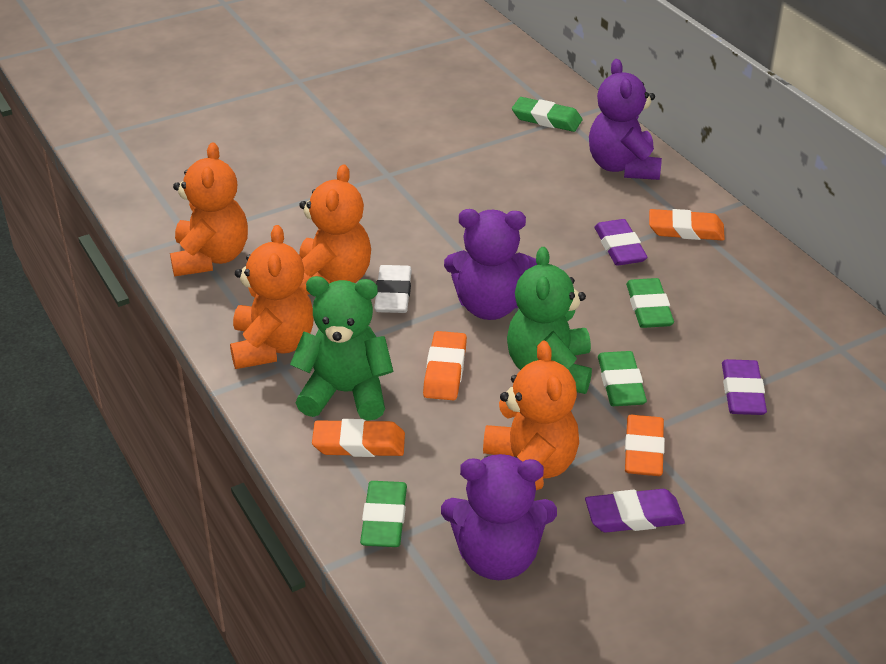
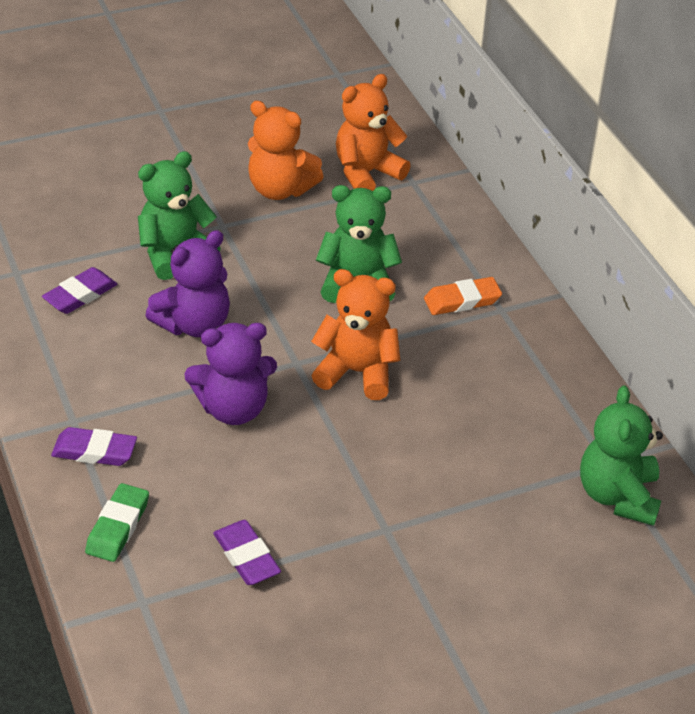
green eraser: [360,481,407,547] [512,97,582,132] [598,351,647,406] [626,278,674,328] = 4 -> [85,483,149,562] = 1
green teddy bear: [290,276,394,421] [507,247,592,394] = 2 -> [138,151,221,280] [316,185,402,303] [580,385,663,526] = 3
orange eraser: [312,419,405,457] [423,331,467,400] [625,415,665,476] [649,209,725,240] = 4 -> [424,277,502,315] = 1
orange teddy bear: [170,143,248,277] [230,225,314,369] [299,164,371,294] [483,340,579,490] = 4 -> [248,101,324,200] [311,269,400,400] [336,74,411,191] = 3
purple teddy bear: [441,454,557,580] [444,209,537,320] [589,59,662,180] = 3 -> [145,230,230,337] [184,323,277,425] = 2
white eraser: [374,265,412,313] = 1 -> none = 0

